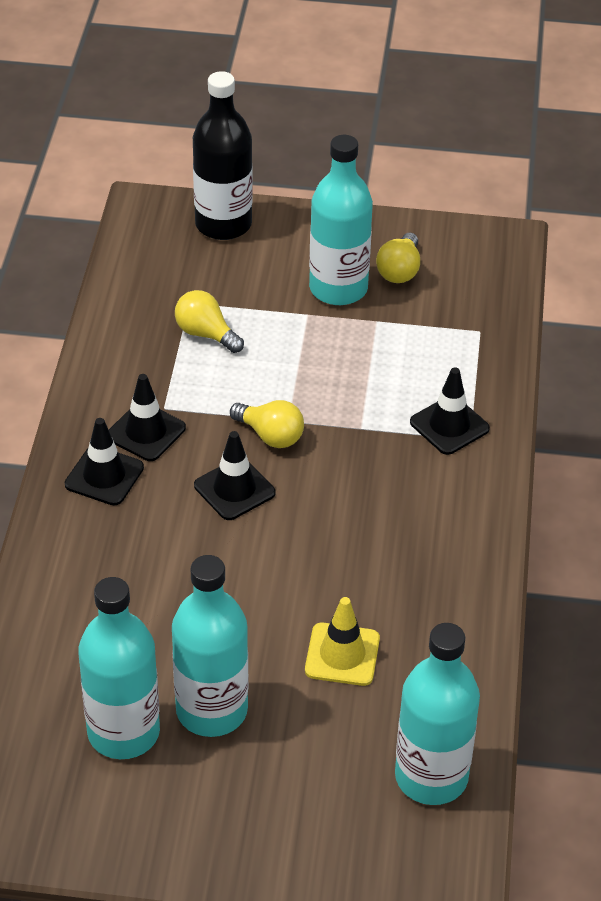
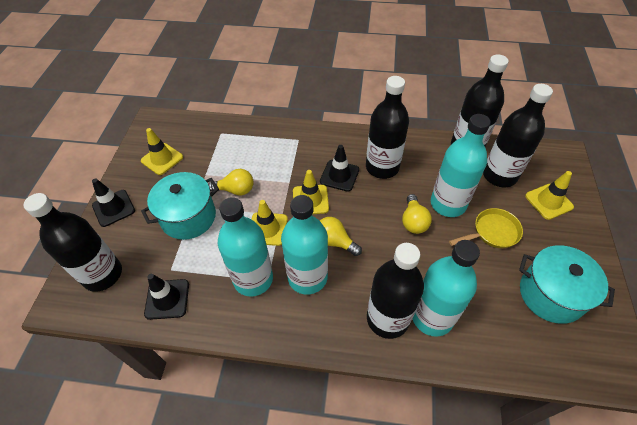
black bottle: [193,71,253,240] = 1 -> [23,193,122,292] [366,76,409,179] [367,243,424,339] [451,55,509,147] [483,84,553,187] = 5
black traffic cone: [65,418,144,505] [109,374,186,461] [194,431,275,520] [410,367,490,455] = 4 -> [92,179,135,227] [144,274,189,320] [320,145,359,192] = 3
turquoise pot: none = 0 -> [141,172,219,240] [519,245,615,324] = 2
yellow pan: none = 0 -> [449,208,523,248] = 1
yellow traffic cone: [305,597,380,686] = 1 -> [141,128,183,175] [251,200,288,246] [293,170,329,214] [525,171,574,220] = 4

